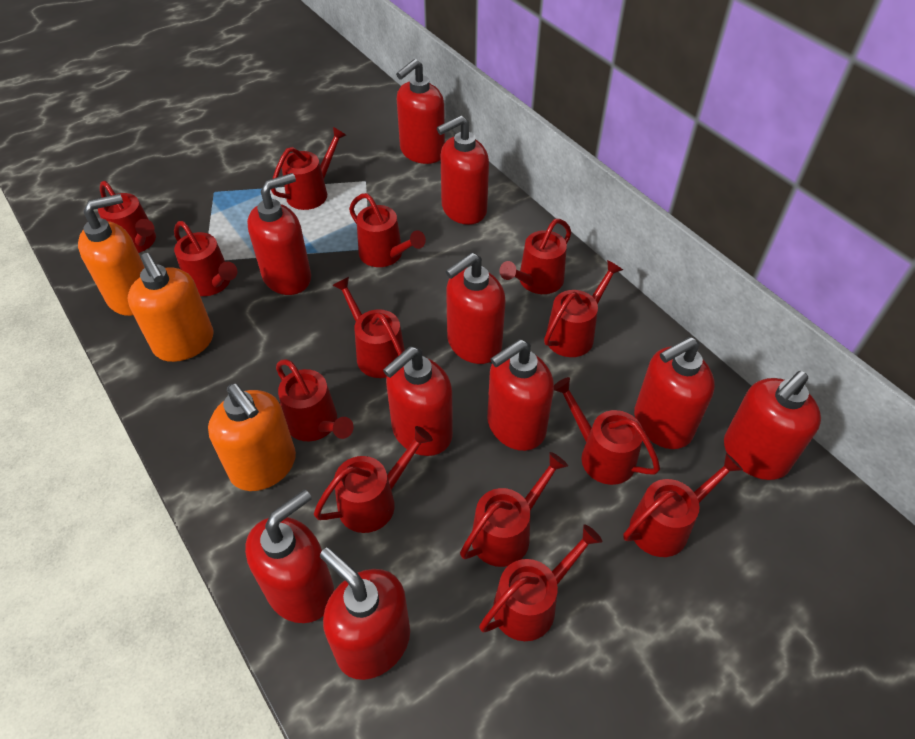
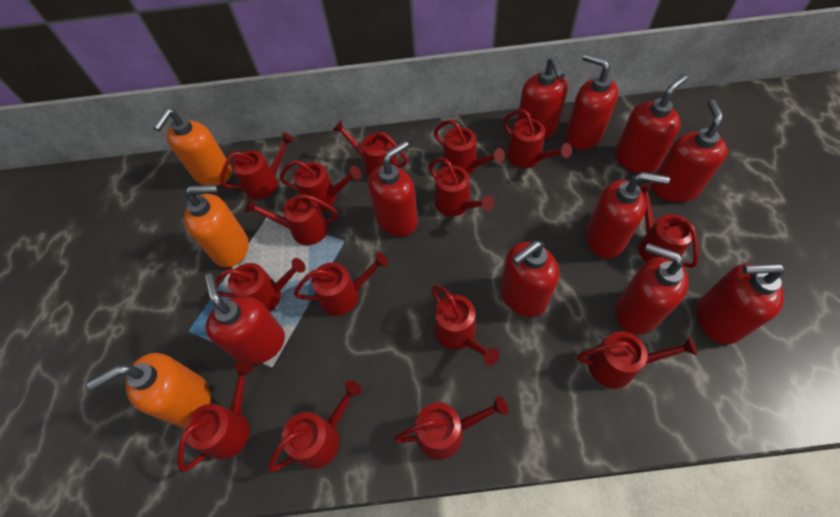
red watering can: [98,181,156,253] [174,221,237,296] [271,127,347,210] [276,359,354,441] [314,426,433,533] [332,277,405,378] [349,193,426,267] [460,452,568,567] [479,524,602,641] [499,219,571,294] [544,260,623,357] [554,377,660,485] [623,453,743,557] = 13 -> [177,362,253,472] [215,258,306,312] [220,132,295,199] [245,194,338,245] [268,380,362,472] [280,160,361,211] [294,252,388,316] [333,121,408,177] [393,396,508,460] [429,158,494,216] [431,285,500,366] [434,120,505,174] [503,110,572,168] [577,331,697,389] [638,183,699,268] = 15

